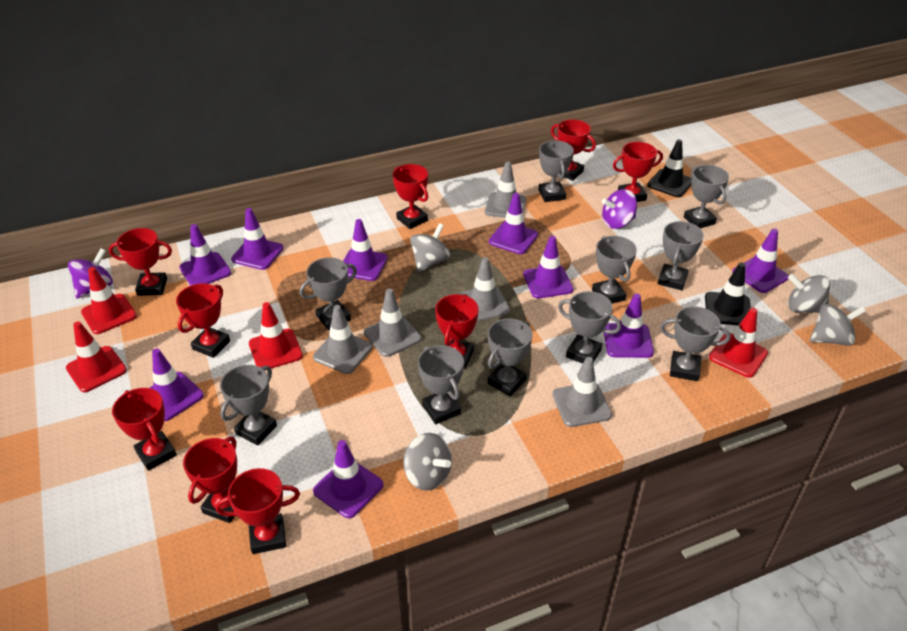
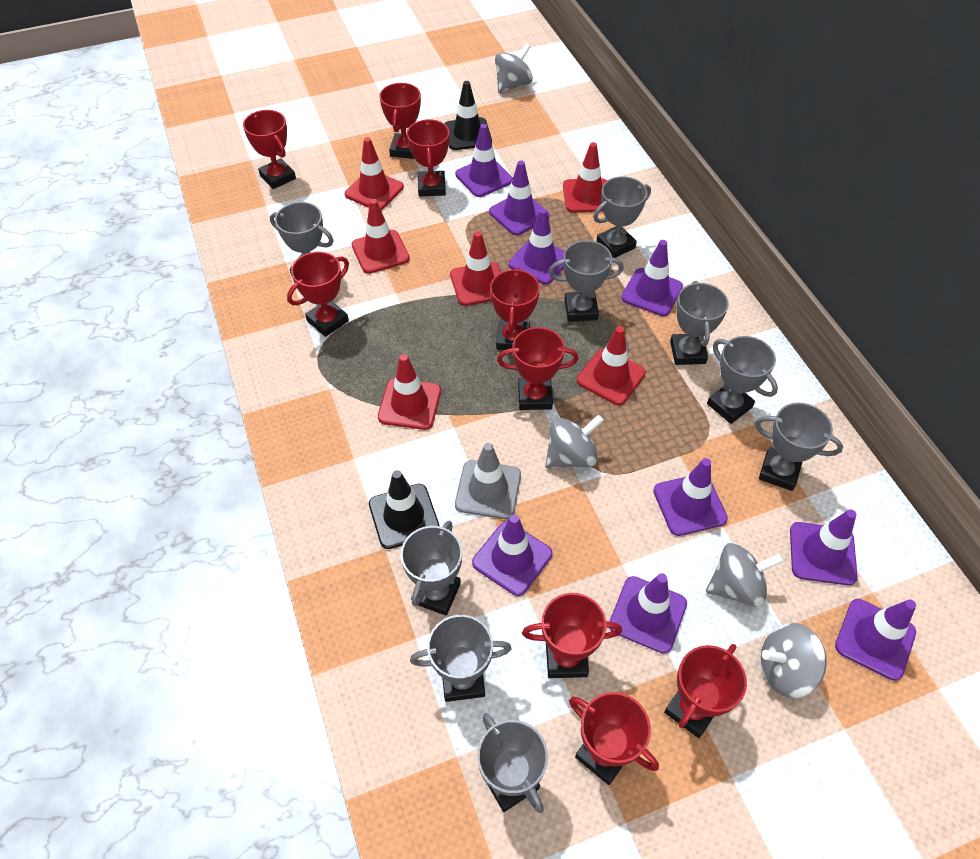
grey traffic cone: [313,305,372,374] [364,288,421,357] [459,257,510,321] [485,161,527,218] [553,357,612,427] = 5 -> [455,443,521,519] = 1
grey trophy: [220,365,277,446] [300,257,357,330] [418,345,464,424] [488,318,532,396] [539,140,574,202] [558,291,621,364] [592,236,637,304] [658,221,704,290] [660,306,730,381] [684,165,729,228] = 10 -> [270,202,333,276] [401,521,462,616] [410,615,512,702] [477,713,548,813] [549,240,624,322] [593,177,651,258] [670,281,729,365] [707,336,778,424] [755,403,843,491] = 9
purple spinning top: [68,248,113,299] [602,189,637,229] = 2 -> none = 0
red traffic cone: [66,321,127,392] [81,267,137,334] [249,302,303,368] [709,308,768,378] = 4 -> [345,137,404,210] [351,199,410,274] [378,354,441,430] [450,231,501,306] [563,142,607,213] [577,326,646,405] = 6

